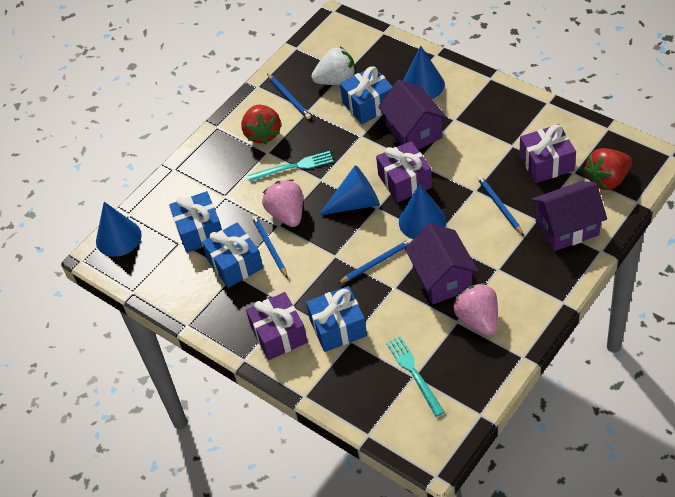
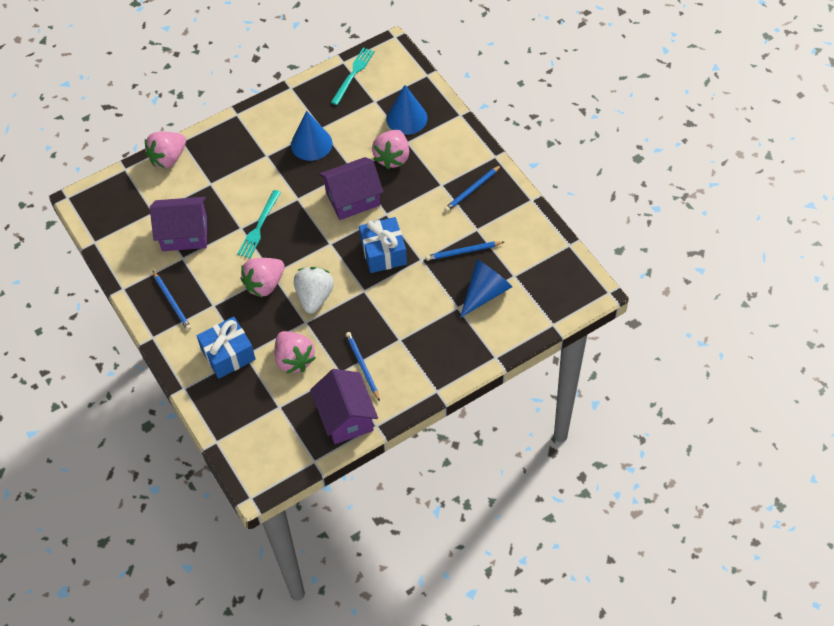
blue cone: [96,202,142,257] [318,165,380,216] [399,184,446,239] [403,46,445,99] = 4 -> [291,111,332,161] [386,85,427,135] [460,260,512,318] = 3
blue gift: [169,191,222,253] [202,223,263,288] [306,286,367,352] [340,66,393,124] = 4 -> [197,317,256,379] [359,217,407,273] = 2
pink strawberry: [262,179,303,227] [453,283,498,336] = 2 -> [145,132,186,168] [241,258,285,297] [274,331,316,374] [372,130,409,169] = 4
purple gift: [246,292,308,360] [376,141,432,203] [519,124,576,183] = 3 -> none = 0
red strawberry: [241,105,281,145] [584,148,632,190] = 2 -> none = 0

